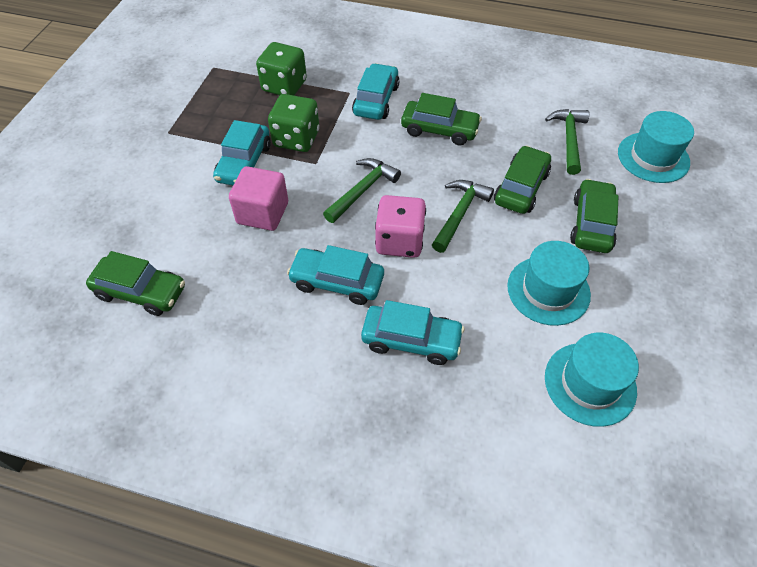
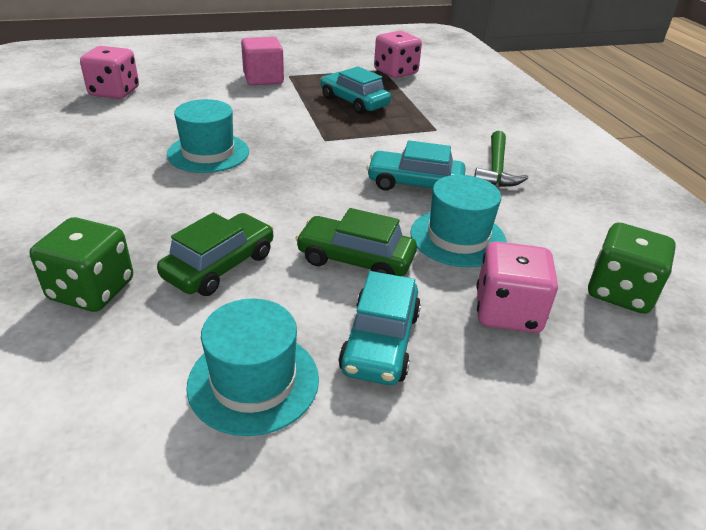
green car: [86,251,185,316] [401,93,482,145] [494,145,551,214] [570,179,619,253] = 4 -> [157,212,274,296] [295,208,417,276] = 2
green hammer: [323,158,401,223] [432,180,494,253] [545,109,589,175] = 3 -> [474,131,528,187] = 1
pink dice: [375,195,426,258] = 1 -> [80,46,139,99] [374,31,422,78] [476,241,558,333] = 3
turquoise car: [213,120,271,185] [287,245,384,305] [352,63,400,120] [361,300,465,365] = 4 -> [320,66,391,114] [338,271,421,385] [367,140,465,190] = 3

